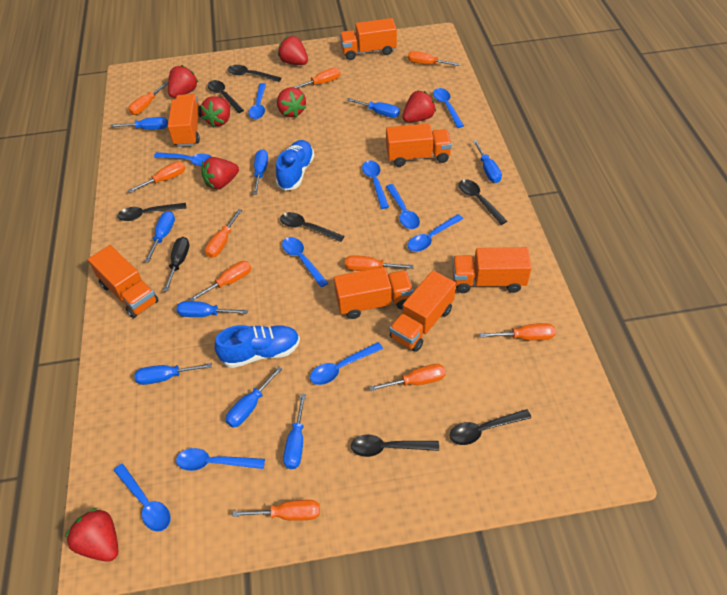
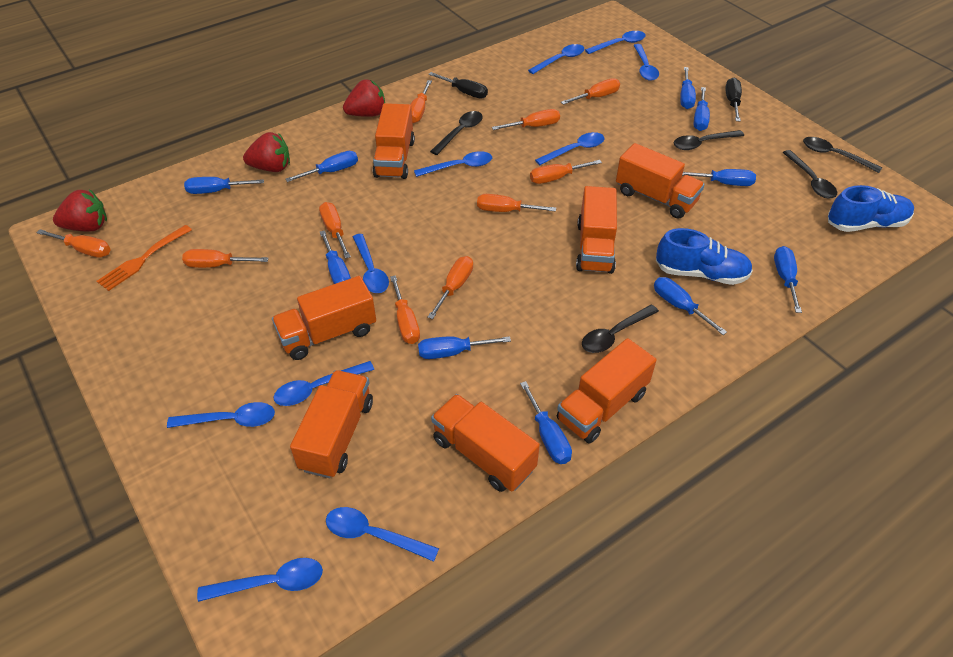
black screwdriver: [164,237,190,292] = 1 -> [428,72,488,99] [725,78,742,121] = 2
black spoon: [117,203,187,221] [208,80,244,113] [227,65,281,82] [280,212,344,242] [351,434,439,457] [449,409,532,445] [459,179,507,225] = 7 -> [430,111,483,155] [582,304,659,353] [674,130,744,150] [783,150,837,198] [803,137,882,173] = 5
blue screwdriver: [110,117,168,130] [135,363,212,385] [145,211,175,262] [177,301,248,317] [226,366,282,427] [253,149,268,194] [283,394,306,469] [347,98,400,118] [473,140,502,183] = 9 -> [184,177,264,194] [285,151,358,182] [320,230,351,284] [418,336,511,359] [520,381,572,464] [654,277,727,335] [680,67,696,109] [682,169,756,186] [694,87,710,131] [774,246,802,313] = 10
orange fork: none = 0 -> [97,225,192,291] = 1
red strawberry: [65,508,118,562] [168,65,198,98] [200,96,230,127] [202,157,239,190] [277,87,306,118] [278,36,308,65] [402,91,436,122] = 7 -> [53,189,107,231] [243,132,290,172] [343,79,385,117] = 3

